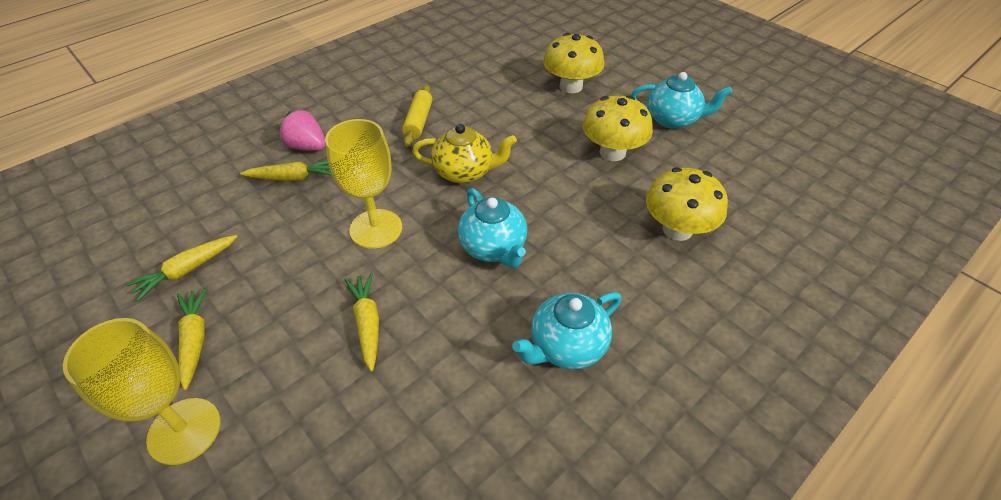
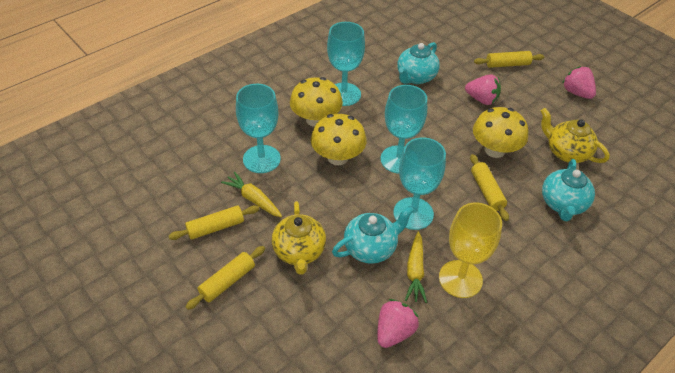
pink strawberry: [278,109,326,151] = 1 -> [377,299,419,348] [465,74,501,105] [562,66,596,99] = 3
turquoise goblet: none = 0 -> [236,84,281,173] [327,22,365,106] [381,85,427,174] [393,137,446,230] = 4
yellow carrot: [126,235,237,301] [177,287,208,390] [240,161,332,181] [344,273,379,372] = 4 -> [221,172,282,218] [405,232,427,303] = 2
yellow goblet: [63,318,220,465] [325,119,402,249] = 2 -> [439,202,502,298] = 1
yellow rolling pin: [402,85,432,147] = 1 -> [169,205,259,240] [185,246,265,310] [470,154,509,221] [474,51,544,68] = 4
yellow teapot: [412,124,517,184] = 1 -> [272,201,326,275] [541,108,610,163] = 2

